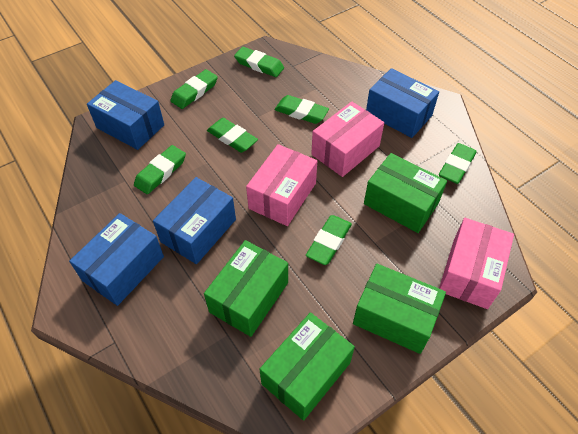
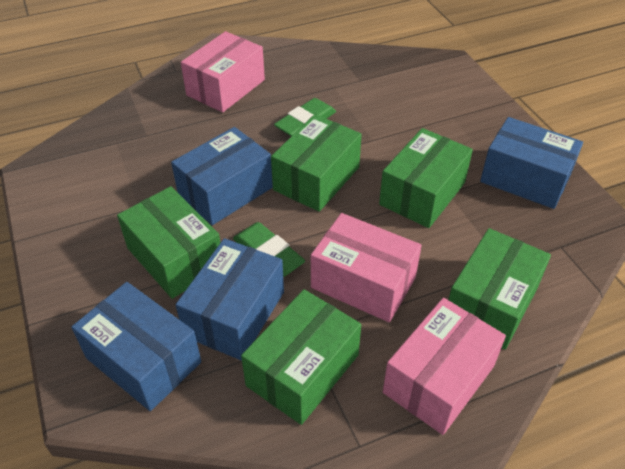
green box: [204,240,288,337] [259,312,355,421] [353,264,446,354] [364,153,447,233] = 4 -> [117,186,220,299] [241,289,361,425] [271,114,362,212] [379,128,473,228] [448,228,551,350] = 5
green eraser: [134,145,186,194] [170,69,218,109] [207,118,258,153] [234,47,284,77] [275,95,329,124] [306,215,352,265] [439,143,477,184] = 7 -> [233,222,305,277] [274,98,336,136] = 2

